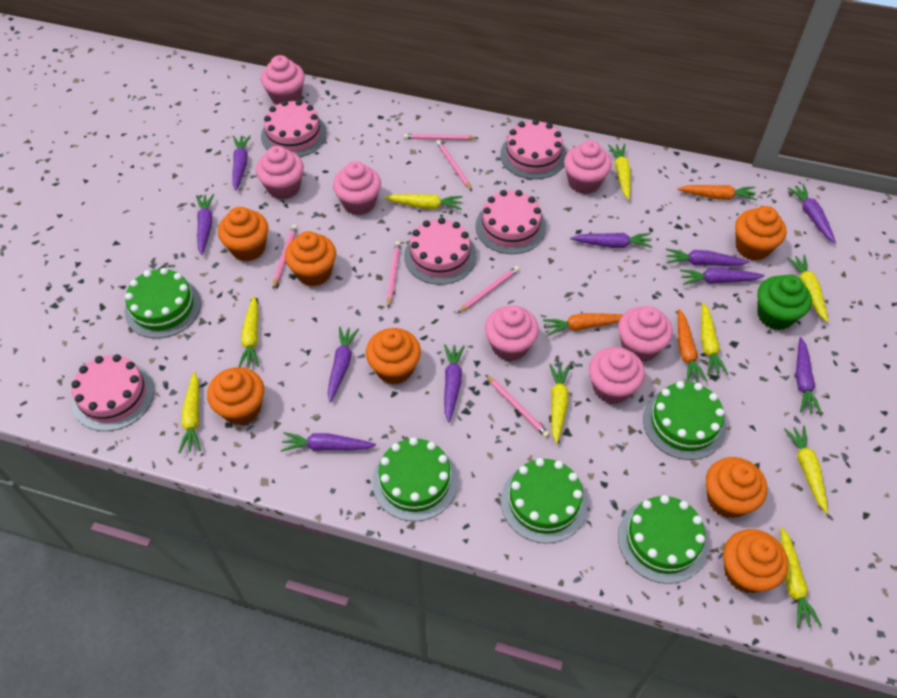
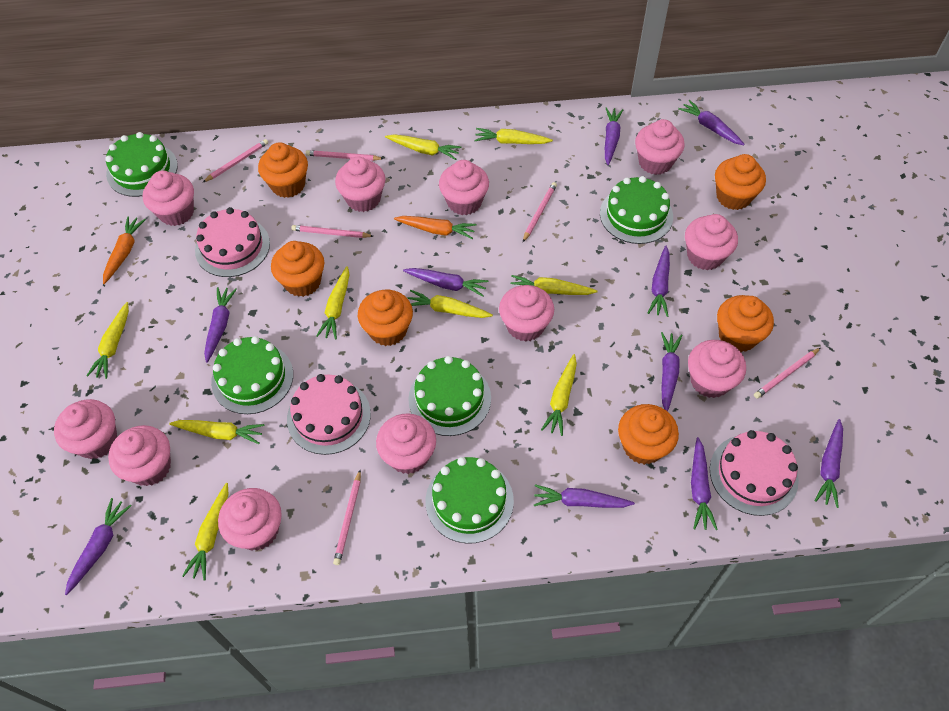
green cupcake: [757,275,812,330] = 1 -> none = 0
orange carrot: [543,313,623,336] [677,185,757,200] [678,309,707,382] = 3 -> [103,216,146,284] [394,216,476,239] = 2
orange cupcake: [207,367,264,425] [218,207,269,261] [285,231,336,286] [366,328,421,384] [706,457,767,518] [723,529,788,593] [735,206,787,261] = 7 -> [258,142,308,198] [271,241,324,297] [358,290,413,346] [618,404,679,465] [715,154,766,210] [717,295,774,352] = 6
pink cake: [71,354,154,431] [261,100,327,157] [404,217,476,285] [475,190,546,254] [500,119,567,179] = 5 -> [195,207,270,277] [287,374,371,455] [710,430,799,516] = 3
pink cupcake: [256,146,304,200] [261,55,305,105] [333,161,381,215] [485,305,539,361] [564,140,612,194] [589,347,645,404] [618,306,673,362] = 7 -> [54,399,117,459] [108,425,171,486] [143,171,194,226] [218,488,282,551] [335,157,385,212] [376,413,436,474] [439,160,489,215] [499,285,554,342] [635,119,685,175] [685,214,738,270] [688,340,746,398] = 11

